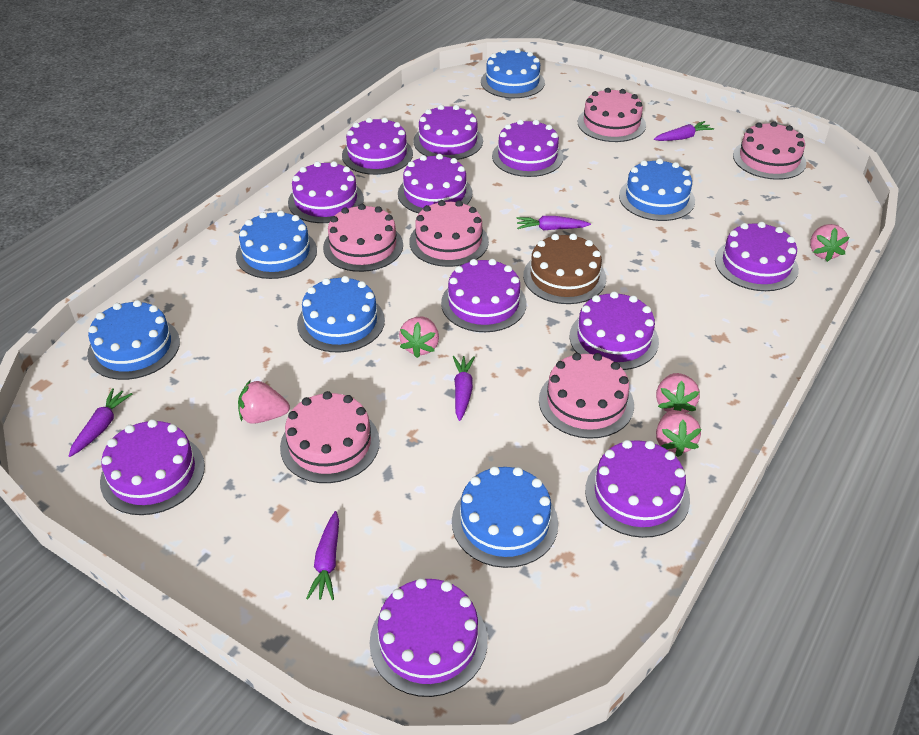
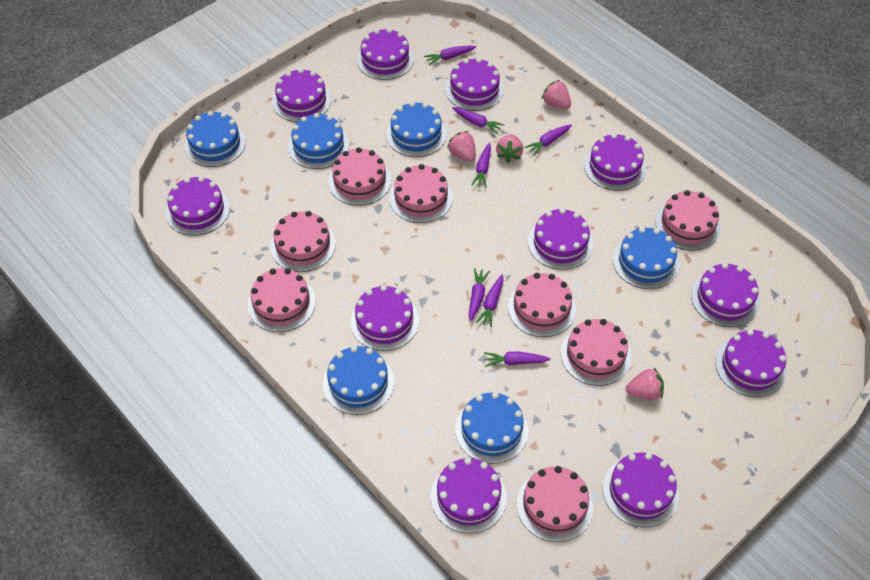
brown cake: [523,234,606,304] = 1 -> none = 0
pink cake: [280,391,380,483] [323,204,403,272] [409,200,489,267] [539,353,634,439] [578,88,646,142] [733,121,807,180] = 6 -> [248,268,316,332] [270,211,336,272] [329,148,391,206] [390,164,453,223] [508,273,576,337] [517,466,593,542] [561,319,631,386] [655,190,721,251] = 8
pink strawberry: [238,380,290,424] [399,317,439,358] [656,373,700,413] [656,410,701,457] [810,224,849,262] = 5 -> [447,131,476,162] [496,134,523,163] [542,80,571,109] [626,368,664,400] = 4
purple carrot: [69,388,132,457] [306,511,339,600] [453,356,475,421] [516,216,591,230] [654,121,714,141] = 5 -> [424,46,476,65] [452,107,504,134] [469,268,490,322] [471,143,491,188] [476,274,504,327] [484,351,551,367] [524,124,572,156] = 7

